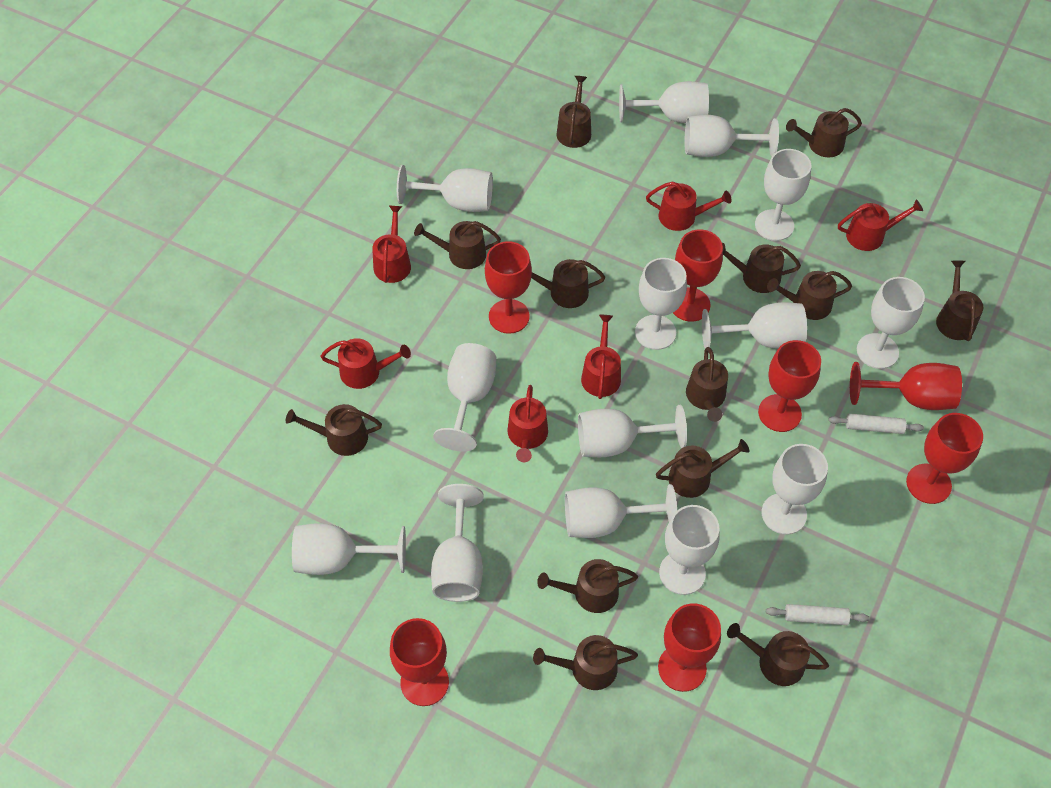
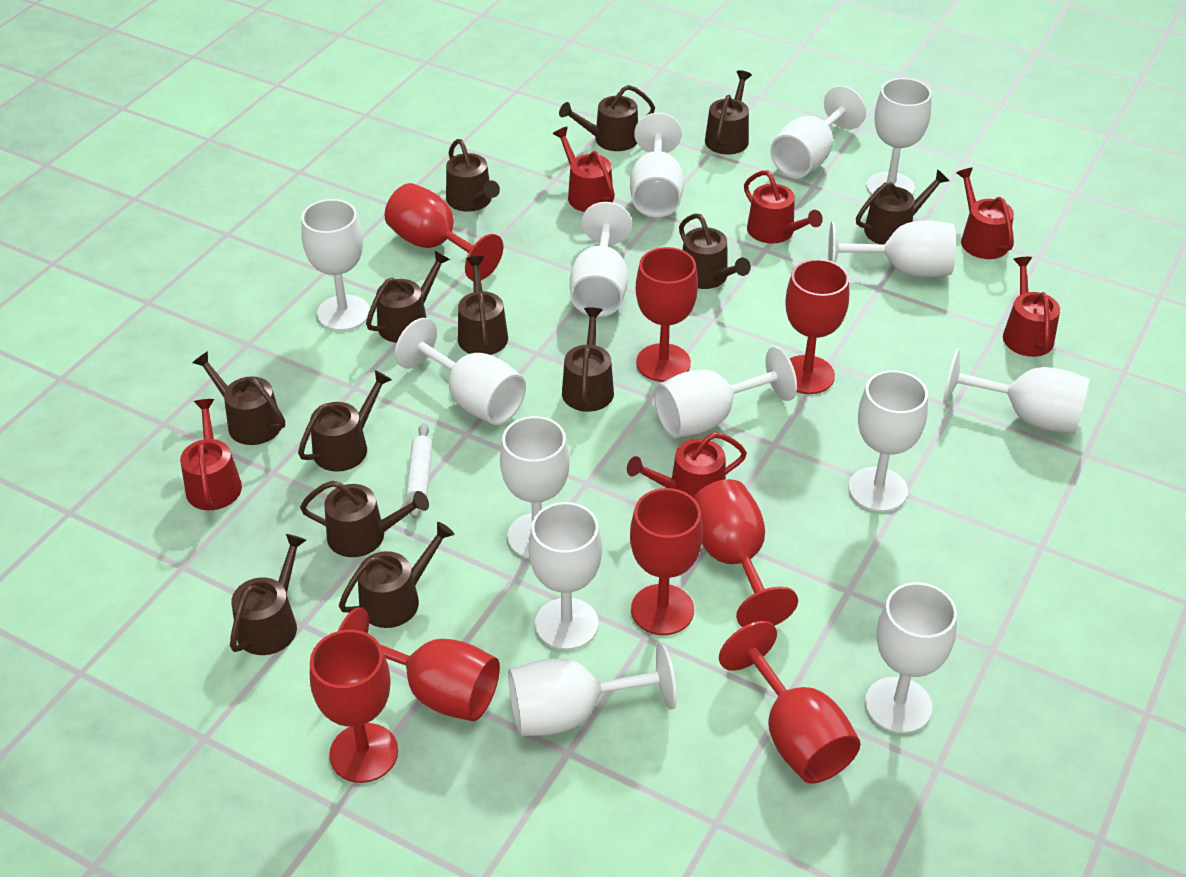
red goblet: [390,618,449,706] [485,241,532,334] [658,603,721,692] [673,229,723,322] [758,340,821,432] [850,362,962,410] [906,413,983,504] = 7 -> [310,630,398,783] [338,607,500,721] [385,183,503,281] [630,488,703,635] [636,247,698,382] [693,479,798,627] [719,621,861,784] [786,259,849,394] = 8
white rolling pin: [766,604,869,625] [828,413,924,434] = 2 -> [406,423,433,519] = 1

